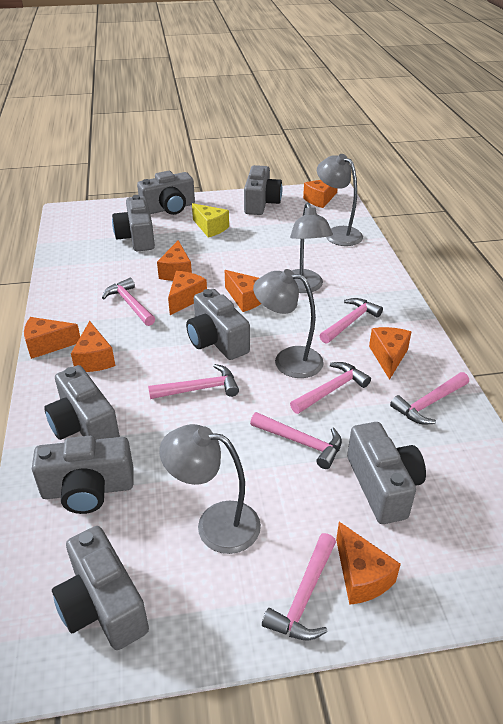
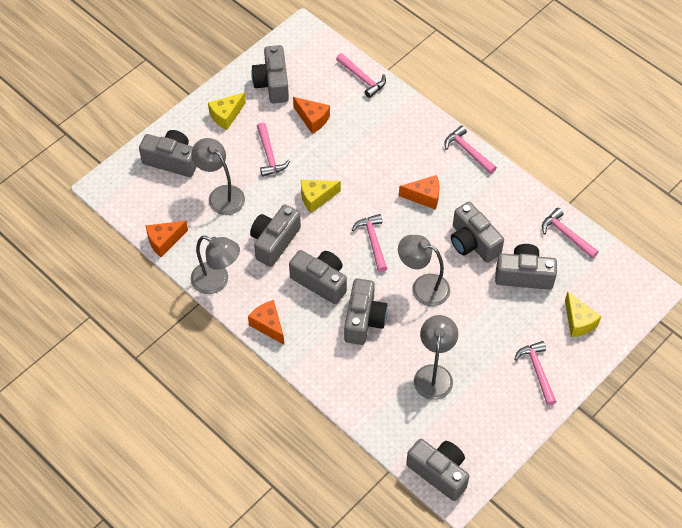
orange cheese: [24,317,80,359] [71,321,115,372] [157,240,192,281] [168,271,207,315] [225,270,261,312] [303,180,338,208] [336,522,401,605] [369,327,411,380] = 8 -> [146,221,188,257] [248,300,284,344] [293,97,330,134] [399,175,439,210] = 4
pink hammer: [102,278,155,326] [148,364,239,399] [250,412,342,469] [262,533,336,640] [290,362,371,414] [320,298,383,344] [390,372,469,424] = 7 -> [257,122,290,177] [336,53,386,98] [352,214,387,272] [444,125,497,174] [514,341,557,406] [542,208,599,259] = 6
yellow cheese: [192,203,229,237] = 1 -> [208,93,246,130] [301,180,341,213] [565,291,601,337] = 3

